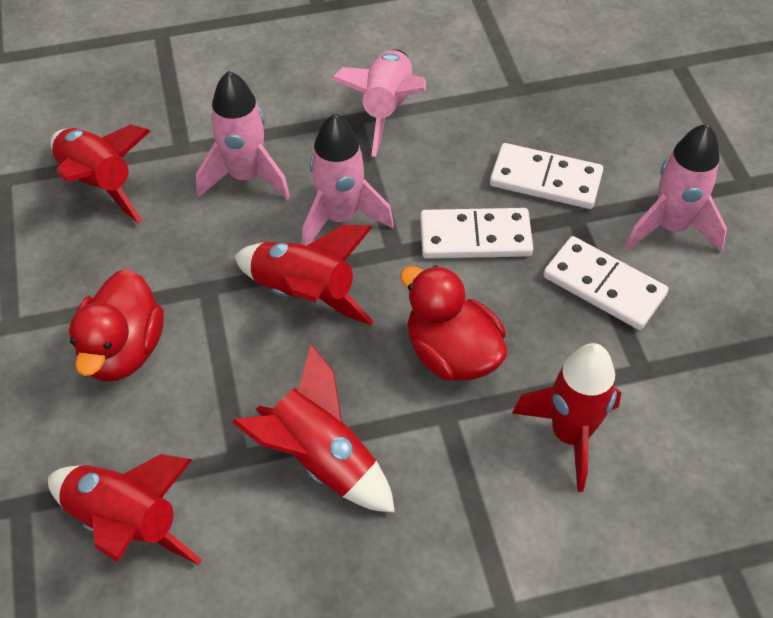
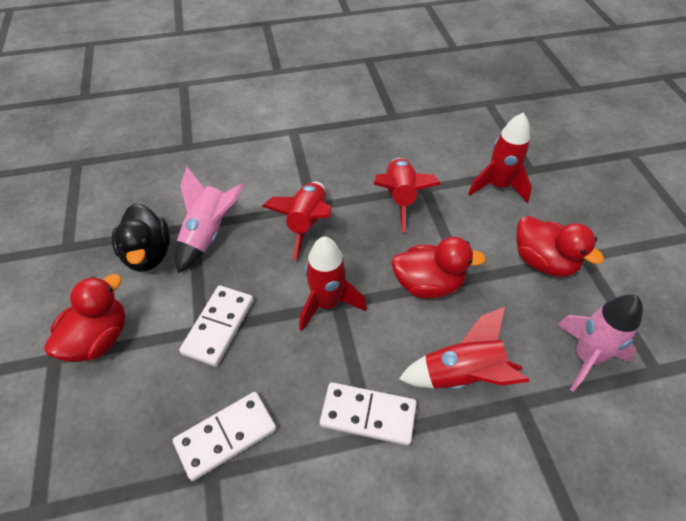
black duck: none = 0 -> [112,203,170,272] = 1
pink rocket: [196,71,290,200] [302,114,394,246] [331,49,426,157] [625,123,727,252] = 4 -> [175,167,244,273] [557,295,643,392] = 2
red duck: [69,269,164,382] [400,265,507,381] = 2 -> [44,274,125,362] [391,237,486,299] [516,216,604,277] = 3

